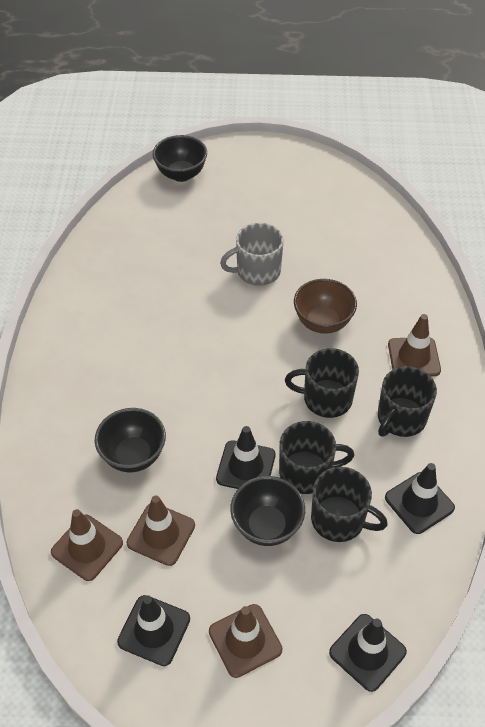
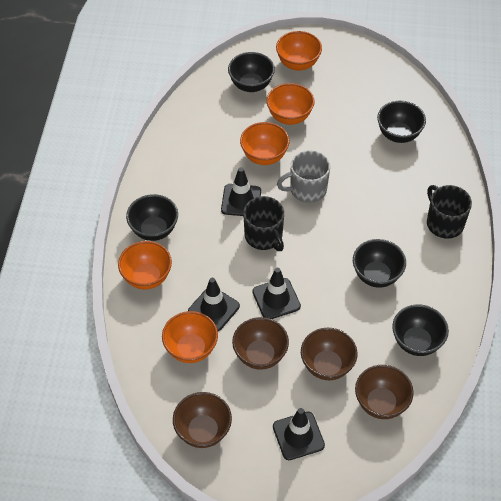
black bowl: [95,408,166,473] [153,135,207,182] [230,476,305,546] = 3 -> [126,194,178,241] [228,52,275,92] [353,239,406,288] [377,101,426,143] [392,304,449,356] = 5
black mug: [279,421,355,494] [285,348,359,418] [311,467,388,542] [378,366,437,437] = 4 -> [243,196,284,251] [427,185,472,239] = 2
brown bowl: [294,279,357,334] = 1 -> [173,392,232,448] [232,317,289,370] [301,328,357,380] [355,365,414,419] = 4
brown traffic cone: [51,509,123,581] [127,495,195,566] [209,604,282,678] [388,314,441,376] = 4 -> none = 0
orange bowl: none = 0 -> [118,241,172,290] [162,311,218,363] [240,122,289,165] [267,83,315,125] [276,31,322,71] = 5

